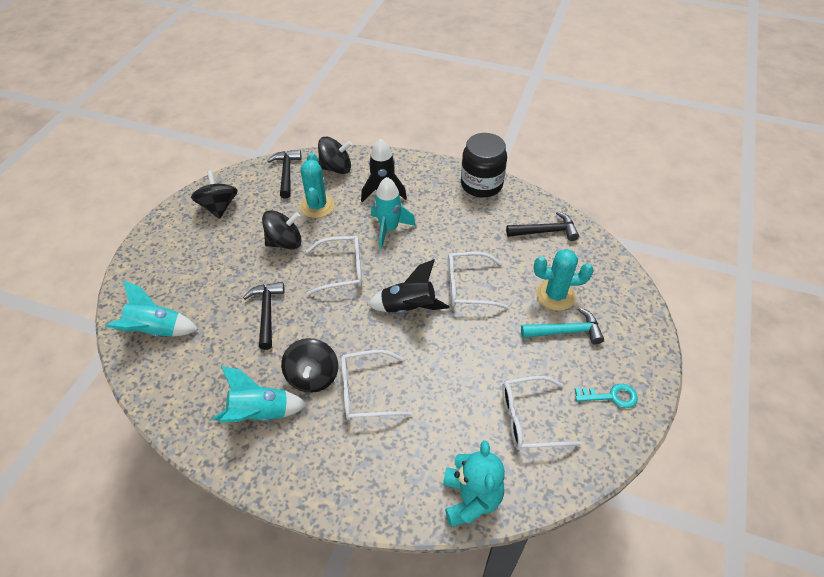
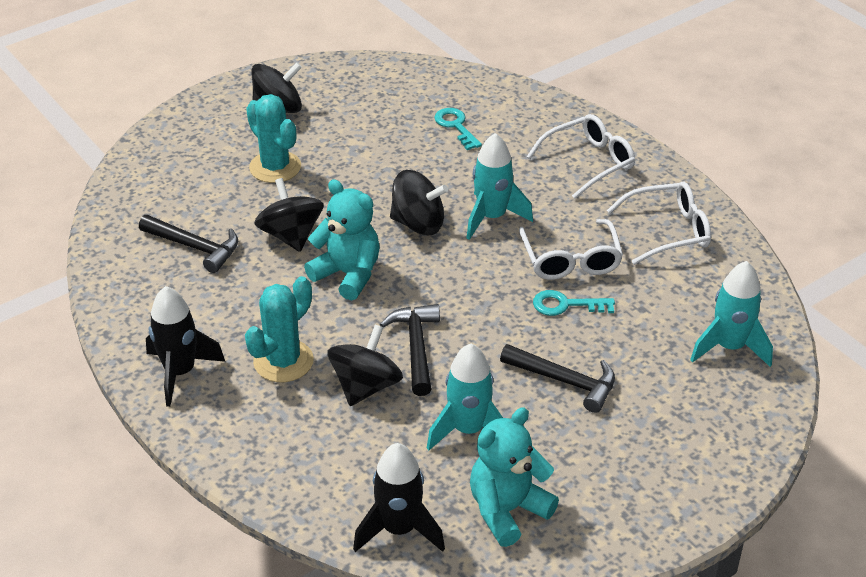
black jar: [461,133,507,198] = 1 -> none = 0
turquoise hammer: [521,307,604,344] = 1 -> none = 0
turquoise key: [575,384,638,408] = 1 -> [434,108,482,150] [533,290,615,316] = 2
turquoise teddy bear: [443,440,505,527] = 1 -> [304,179,380,300] [470,407,559,547] = 2
white glasses: [306,236,362,295] [341,350,412,420] [448,252,508,309] [502,376,582,450] = 4 -> [519,219,623,280] [527,114,635,199] [607,182,711,265] = 3

